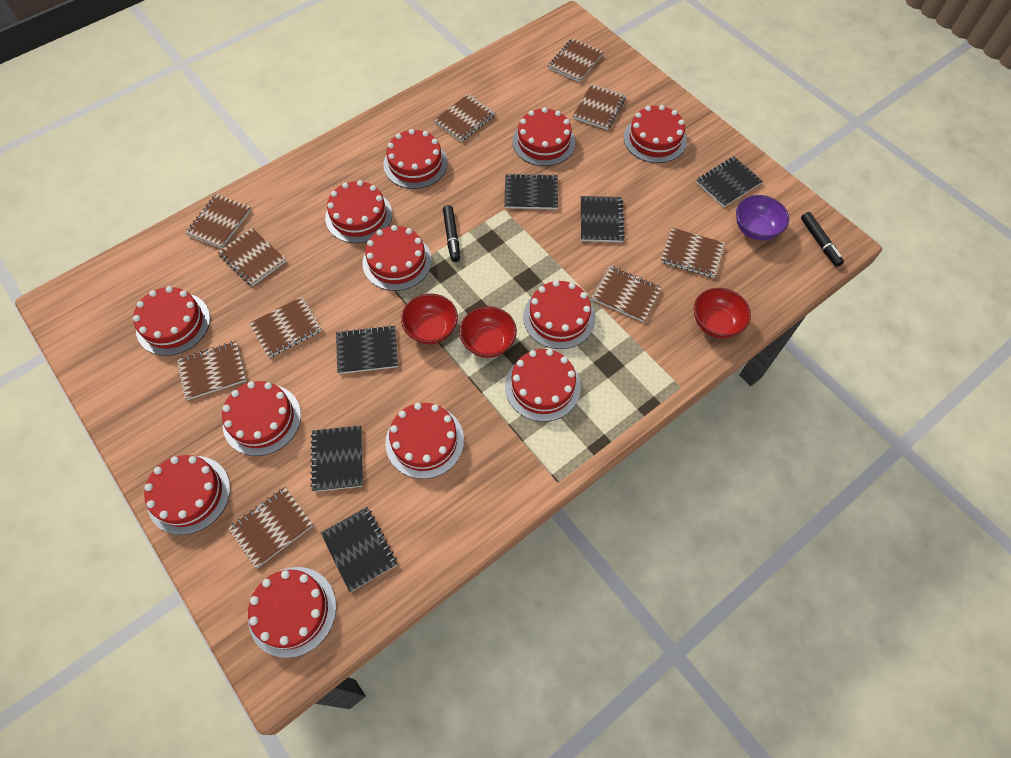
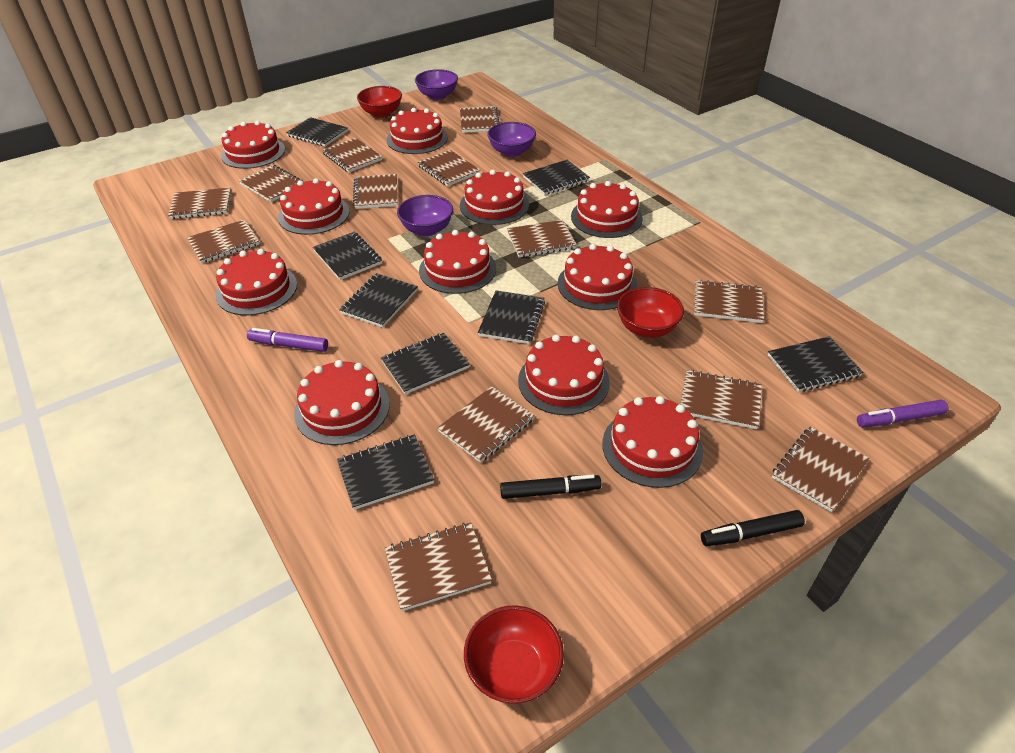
black notebook: [310,426,363,492] [321,507,397,592] [336,325,398,374] [504,173,558,209] [581,196,625,242] [696,157,762,207] = 6 -> [286,117,348,147] [313,232,382,280] [337,435,434,510] [340,273,418,328] [381,333,470,394] [478,290,545,344] [523,160,590,195] [768,336,863,392] = 8
brown notebook: [177,341,247,400] [185,194,251,249] [218,228,286,286] [228,487,313,568] [249,297,322,358] [434,94,496,142] [548,38,603,82] [573,84,626,130] [591,265,662,322] [661,228,725,278] = 10 -> [168,187,231,219] [187,219,260,263] [239,165,303,202] [322,138,382,173] [353,174,398,209] [385,523,492,611] [417,150,480,186] [437,386,535,463] [460,106,499,133] [507,220,577,257] [680,370,762,429] [694,280,764,323] [772,427,869,512] = 13
purple bowl: [736,195,789,240] = 1 -> [397,195,453,236] [415,69,458,100] [487,122,536,157] = 3
purple marker: none = 0 -> [247,328,328,352] [857,400,948,427] = 2
red cake: [133,286,210,356] [144,455,230,535] [222,381,301,456] [248,567,336,658] [325,180,392,243] [363,225,432,291] [383,129,448,189] [385,403,464,479] [505,349,581,422] [513,107,575,166] [523,280,595,349] [624,105,687,163] = 12 -> [216,249,297,316] [221,121,285,169] [278,178,350,235] [294,360,390,445] [387,108,448,154] [419,230,496,294] [460,170,529,225] [518,334,610,415] [557,244,637,310] [571,181,643,238] [602,396,703,488] = 11

